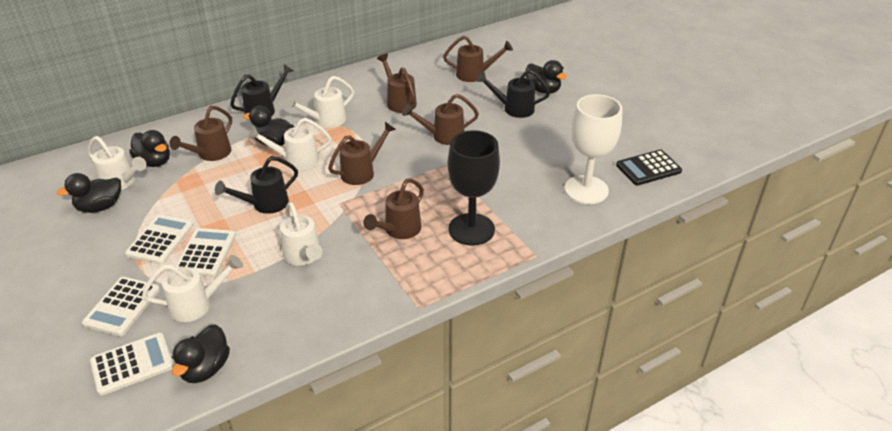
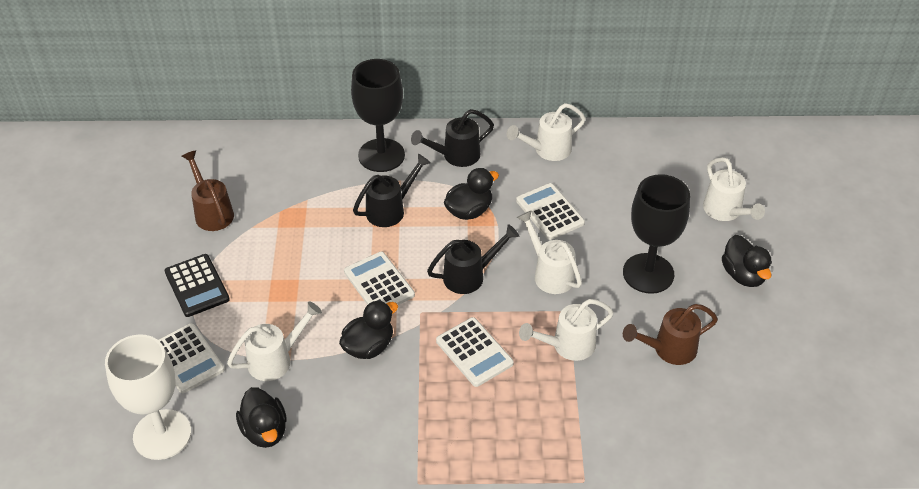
black duck: [56,173,121,213] [129,130,170,167] [172,324,230,383] [243,106,294,146] [526,60,567,94] = 5 -> [236,387,287,448] [339,300,398,359] [444,168,499,220] [722,235,772,287] = 4
black goblet: [447,130,500,246] = 1 -> [351,59,405,172] [623,174,690,294] = 2
brown watering can: [169,106,232,161] [328,122,396,185] [363,179,424,239] [377,54,417,113] [402,94,479,145] [443,36,513,82] = 6 -> [182,150,234,231] [623,304,718,365] = 2

